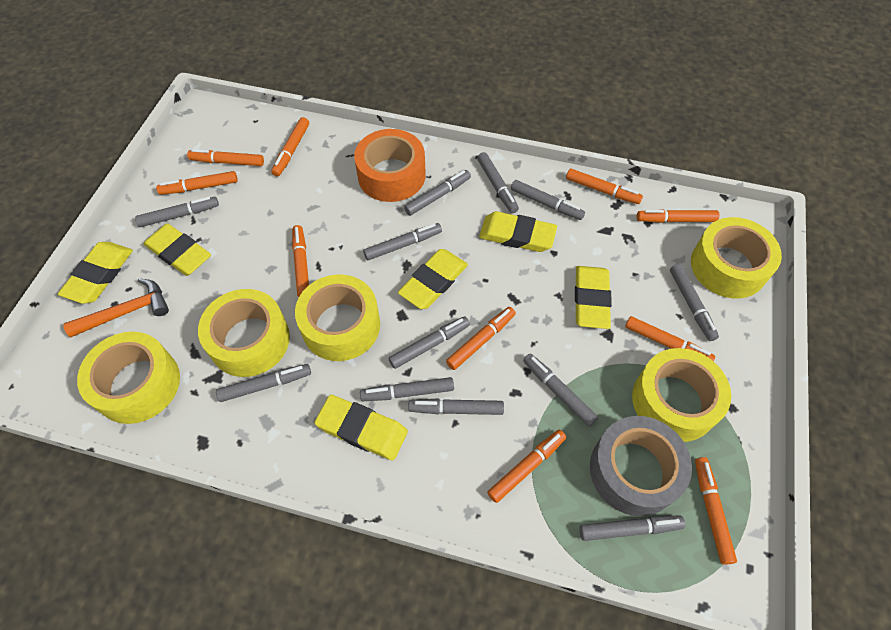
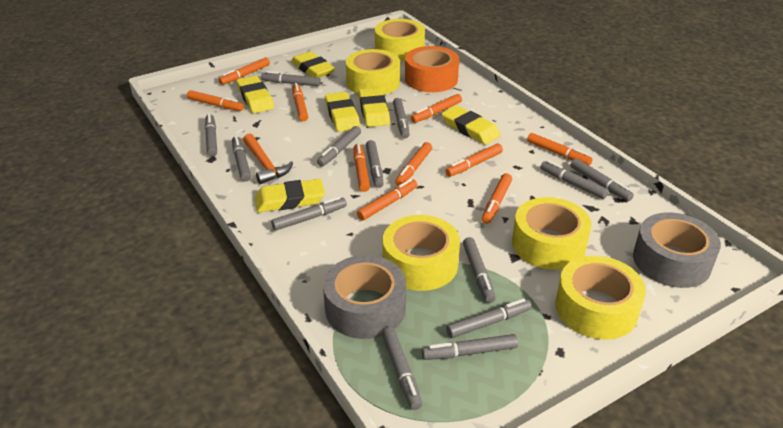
grey marker: [135,196,219,227] [216,364,311,402] [360,377,454,401] [363,223,442,260] [389,316,470,369] [404,170,471,216] [408,398,504,415] [477,152,519,213] [511,180,585,220] [523,353,598,426] [579,515,685,541] [670,264,719,341] = 12 -> [205,114,217,157] [232,136,251,182] [261,71,320,86] [271,197,347,230] [317,126,361,167] [366,140,384,188] [382,327,422,410] [393,98,410,138] [422,334,518,360] [446,298,532,338] [463,237,496,303] [540,160,609,199] [571,158,634,201] = 13
grey tape: [590,416,692,516] = 1 -> [323,255,406,339] [633,213,721,288] = 2

